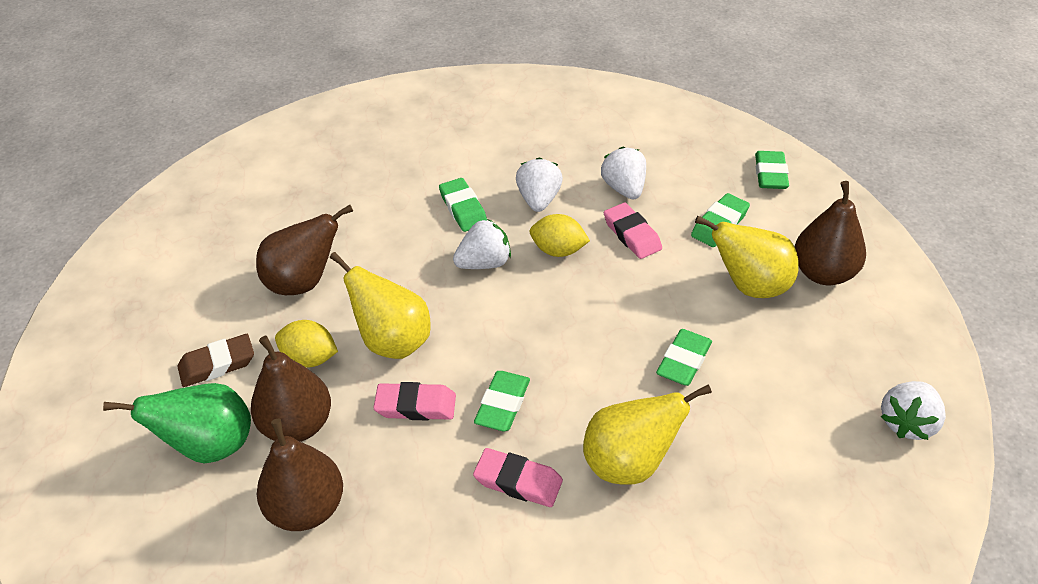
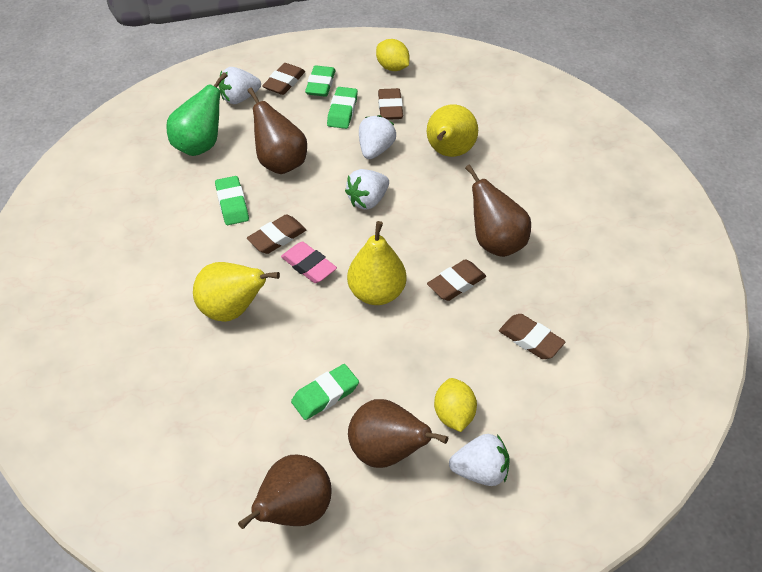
brown eraser: [178,334,254,387] = 1 -> [247,214,306,254] [262,63,305,95] [378,88,403,120] [427,259,486,301] [499,314,566,359] = 5
green eraser: [439,178,487,232] [474,371,530,431] [656,329,712,386] [691,193,750,247] [755,151,789,189] = 5 -> [215,176,249,225] [291,364,359,420] [305,65,336,97] [327,87,358,129] = 4
pink eraser: [373,382,456,420] [473,448,563,507] [604,203,662,259] = 3 -> [281,242,337,283] = 1

